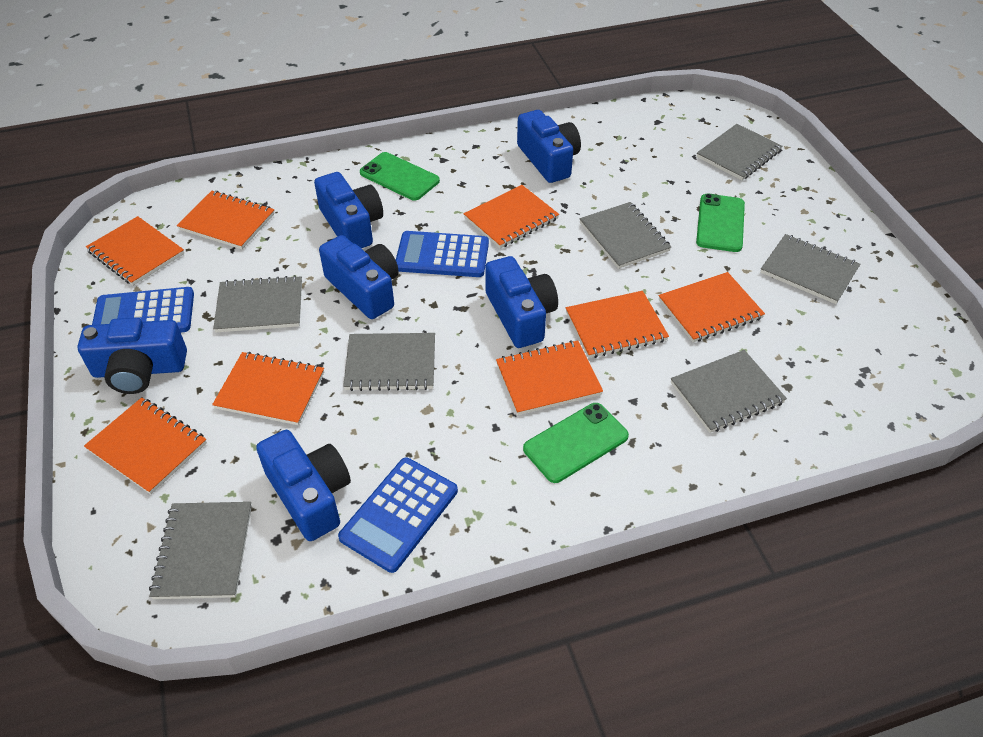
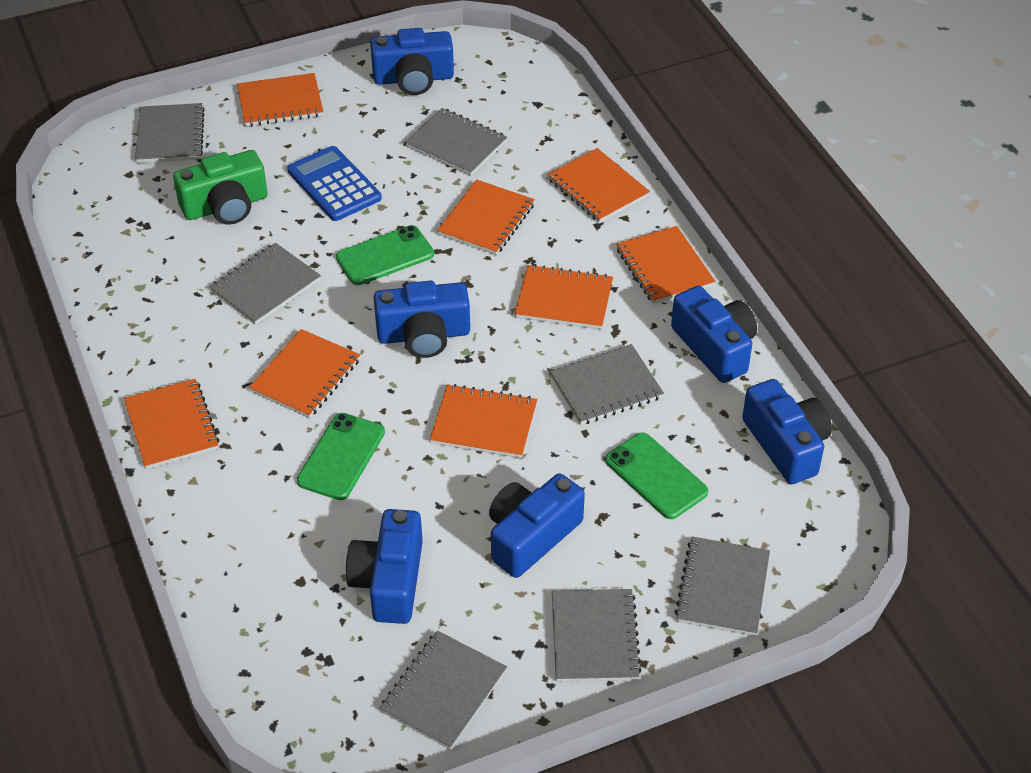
blue calculator: [92,287,194,332] [338,457,458,573] [396,231,489,277] = 3 -> [287,146,382,221] = 1
green camera: none = 0 -> [173,150,268,225] = 1

